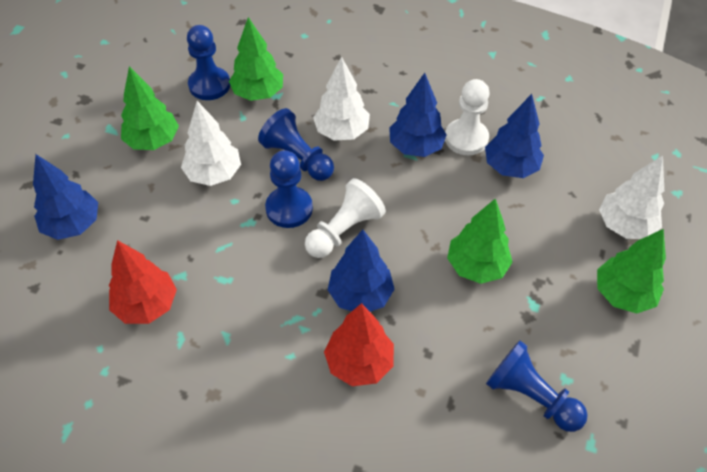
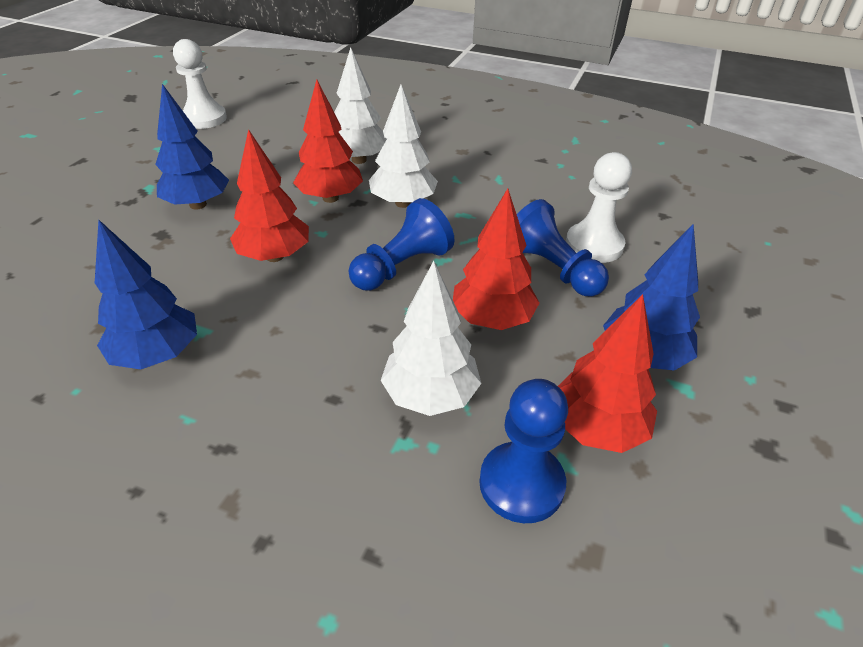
blue pawn: [187,25,230,100] [258,108,334,181] [265,150,313,228] [486,340,588,432] = 4 -> [349,198,455,291] [479,379,568,523] [517,199,609,297] = 3
blue tree: [33,154,98,240] [328,230,394,312] [389,73,447,157] [485,94,544,178] = 4 -> [95,220,197,369] [155,84,229,209] [603,224,700,371] = 3
green tree: [121,66,179,150] [229,17,283,101] [447,199,512,284] [597,229,666,314] = 4 -> none = 0
red tree: [109,240,177,324] [324,303,394,386] = 2 -> [230,129,309,262] [293,80,363,203] [453,189,539,330] [558,294,657,453] = 4

